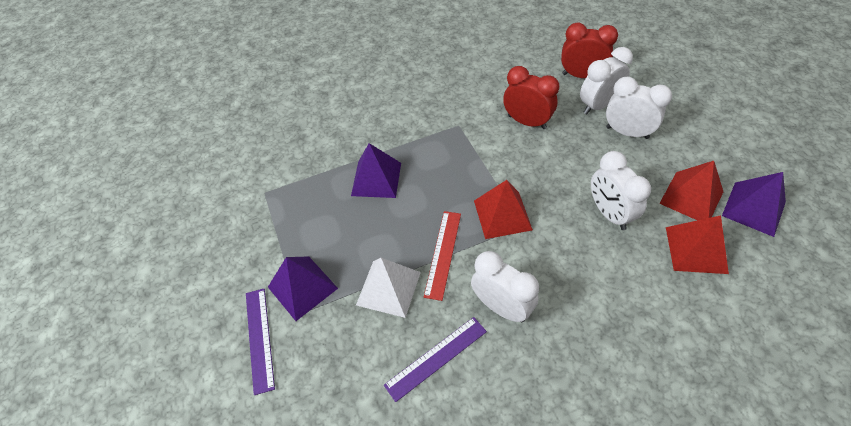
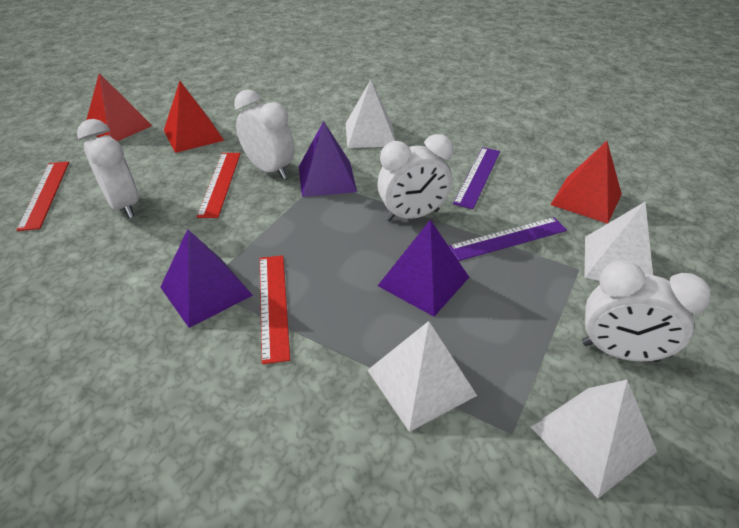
red clock: [503,66,559,129] [561,23,618,78] = 2 -> none = 0
red ruler: [424,211,461,301] = 1 -> [17,162,69,231] [197,153,240,218] [260,255,290,364] = 3
white pyramid: [356,258,421,318] = 1 -> [345,80,396,148] [368,321,477,432] [531,380,657,499] [584,202,653,281] = 4

